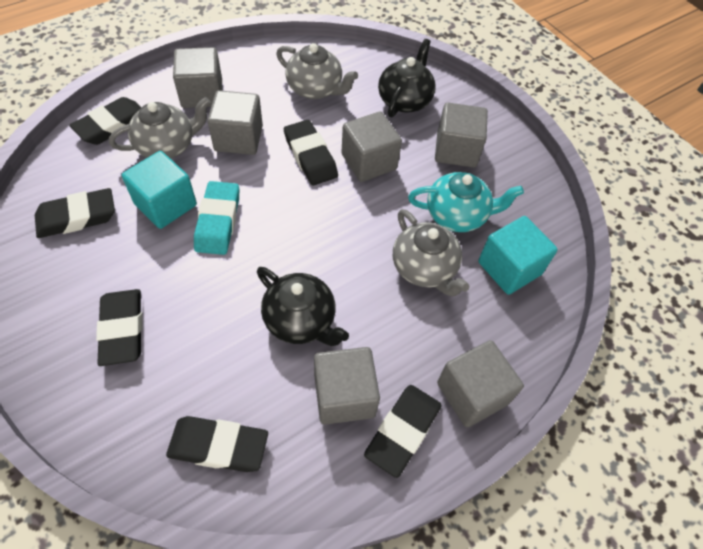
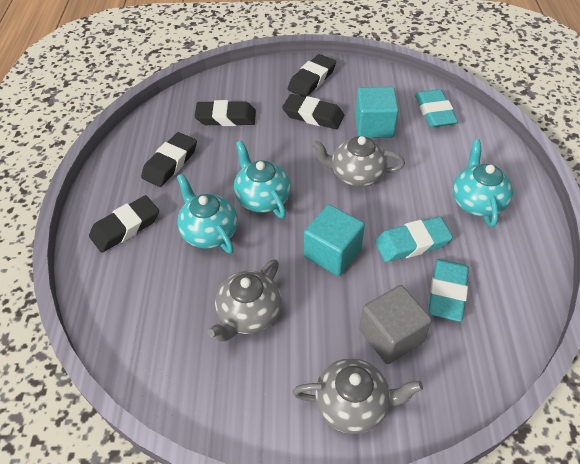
black eraser: [35,188,115,238] [69,97,142,145] [96,289,142,366] [166,416,268,472] [284,120,338,186] [364,385,442,478] = 6 -> [89,195,159,253] [141,132,197,187] [195,100,256,126] [282,94,344,129] [288,54,336,97] = 5
black teapot: [257,267,349,346] [378,39,436,117] = 2 -> none = 0
grey cube: [173,47,222,108] [207,90,263,155] [314,347,380,425] [341,111,402,182] [435,102,488,167] [437,340,524,427] = 6 -> [359,285,432,364] = 1
turquoise eraser: [194,181,239,255] = 1 -> [375,217,453,262] [415,89,458,127] [428,259,469,322] = 3
turquoise teapot: [408,172,524,232] = 1 -> [177,174,238,254] [234,140,291,218] [452,139,513,227] = 3

